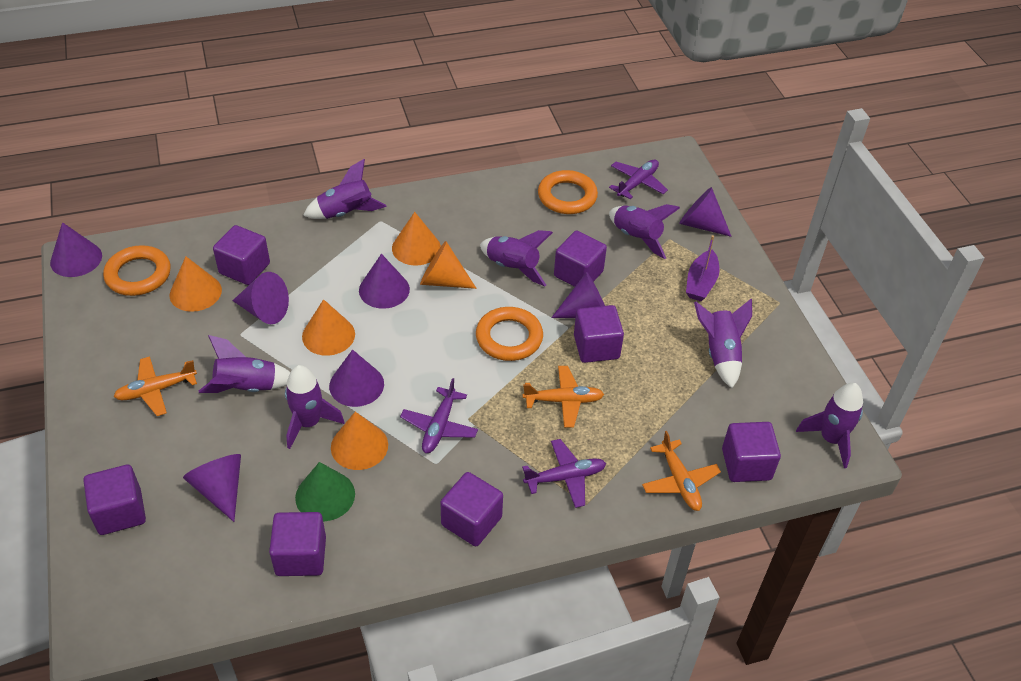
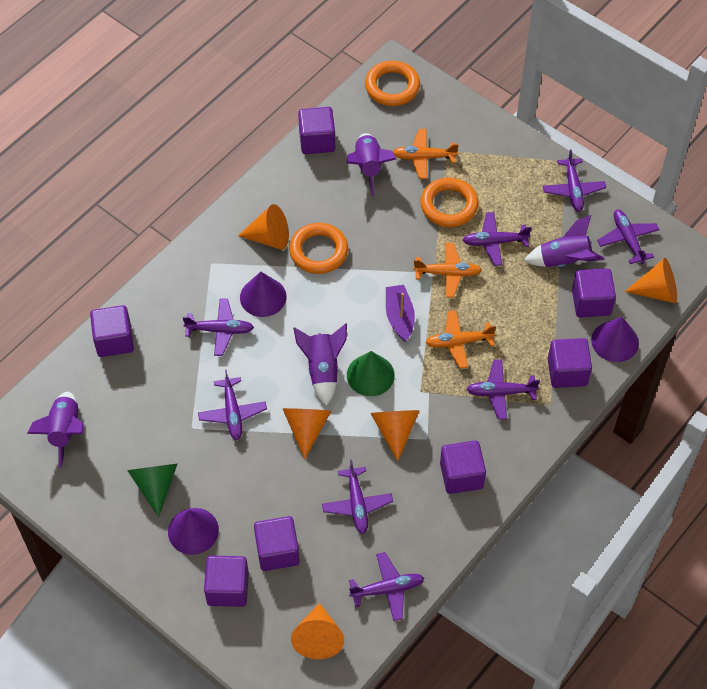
green cone: [295,462,355,521] = 1 -> [127,464,177,517] [347,351,395,396] = 2
purple cone: [50,222,102,277] [183,454,241,522] [232,272,289,324] [329,350,384,407] [359,254,410,309] [551,272,605,318] [679,187,732,237] = 7 -> [168,508,219,555] [240,272,287,317] [591,317,639,362] = 3
purple plane: [400,378,478,453] [522,439,606,508] [609,160,668,199] = 3 -> [182,298,254,356] [198,370,267,440] [322,460,393,534] [349,552,424,621] [463,212,531,266] [466,359,540,420] [543,149,606,212] [597,209,660,264] = 8
purple rocket: [199,335,290,393] [285,365,344,449] [303,159,386,219] [480,230,553,286] [609,204,680,259] [694,299,752,388] [796,383,863,468] = 7 -> [27,392,84,468] [293,323,347,406] [347,133,396,196] [524,215,604,267] = 4

